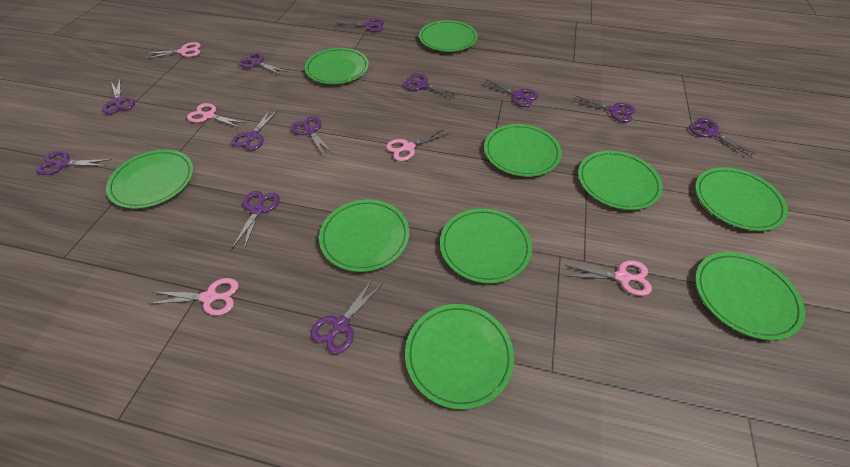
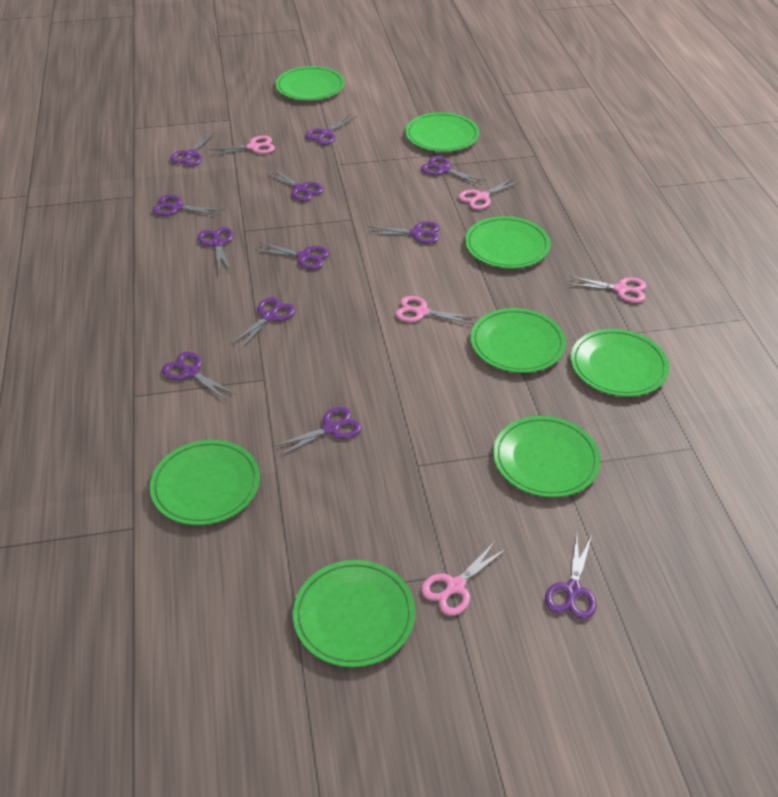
green plate: [106,149,193,209] [305,48,369,84] [319,199,409,272] [405,304,514,410] [419,20,478,52] [440,208,532,284] [484,124,562,177] [578,151,663,210] [695,167,788,231] [695,252,805,341] = 10 -> [150,440,260,525] [276,66,345,101] [293,560,415,667] [406,112,479,152] [465,216,550,268] [471,308,566,373] [493,416,601,497] [571,329,669,397] = 8

